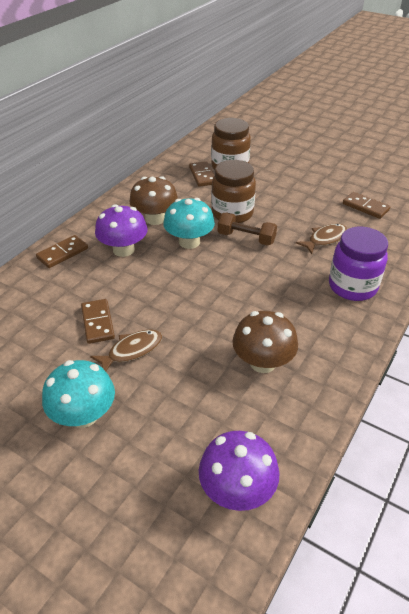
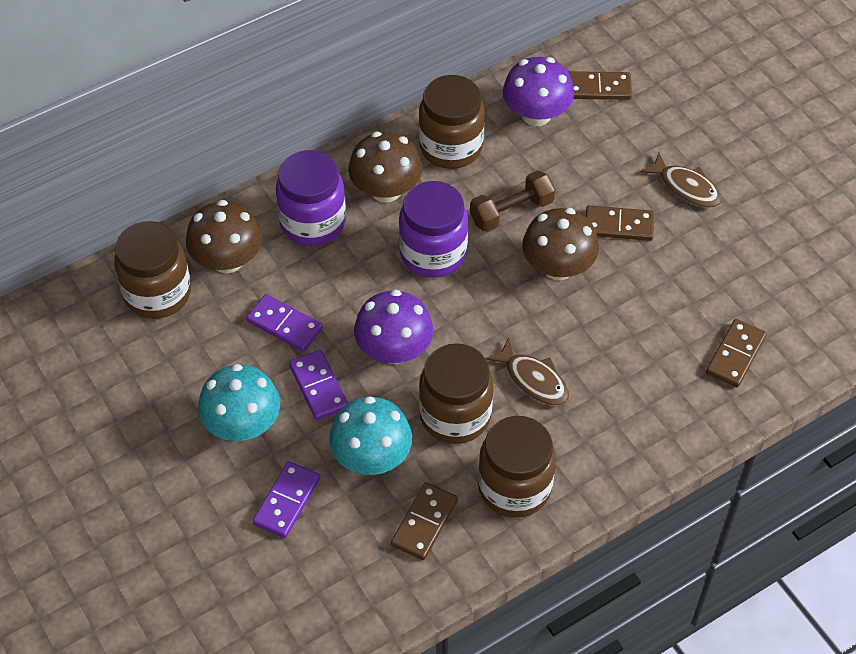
brown jar: [211,118,251,170] [211,160,256,223] = 2 -> [114,221,191,319] [418,75,485,169] [419,343,493,444] [478,416,556,518] = 4
brown mushroom: [129,176,178,225] [233,311,298,373] = 2 -> [186,200,262,273] [348,131,422,203] [522,208,599,280] = 3
purple domino: none = 0 -> [246,294,323,352] [253,461,320,538] [289,350,348,420] = 3
purple jar: [329,227,388,301] = 1 -> [276,150,346,246] [399,181,468,278] = 2

